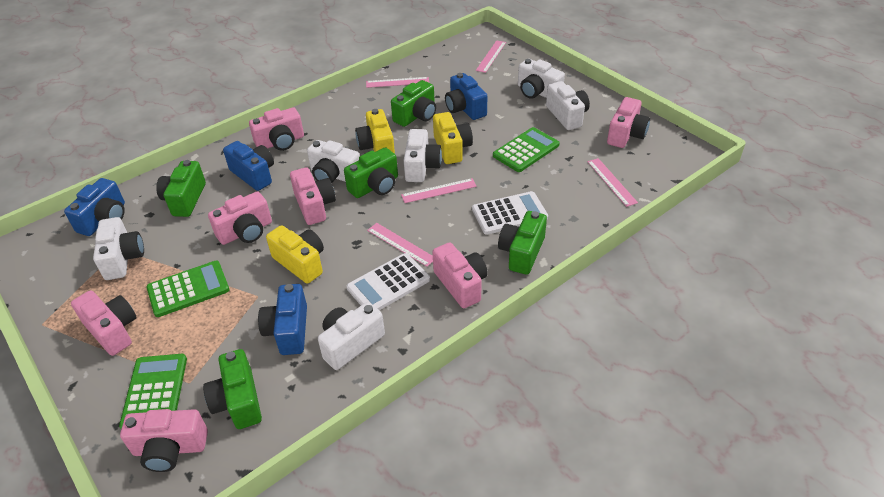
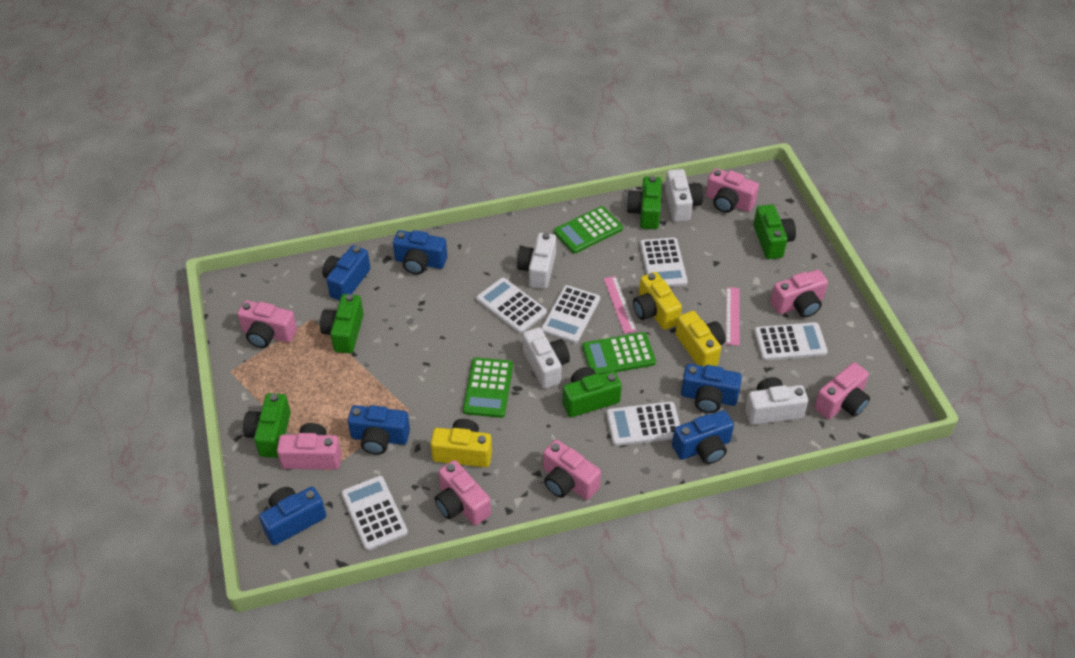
blue camera: [64,178,125,236] [223,141,274,191] [258,284,307,355] [445,73,487,120] = 4 -> [259,487,326,545] [322,245,371,301] [348,405,410,455] [393,230,447,275] [672,410,734,464] [681,364,742,413] = 6
pink ruler: [366,77,429,88] [367,223,433,267] [401,178,477,203] [476,40,506,73] [587,158,638,207] = 5 -> [604,276,637,334] [726,287,740,346] = 2
white calculator: [346,253,430,310] [472,191,548,235] = 2 -> [341,476,408,551] [476,278,547,334] [541,285,600,344] [606,402,680,446] [640,237,688,287] [754,322,828,361] = 6
white camera: [93,217,144,280] [307,140,360,183] [318,302,385,370] [404,129,442,182] [518,59,565,99] [546,81,590,130] = 6 -> [517,233,556,289] [523,327,570,389] [665,169,703,222] [745,377,808,425] = 4

